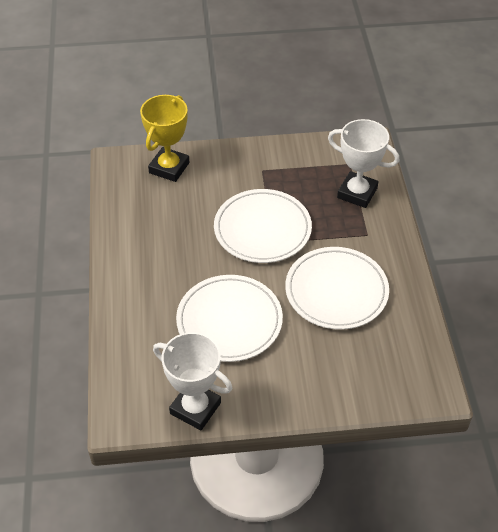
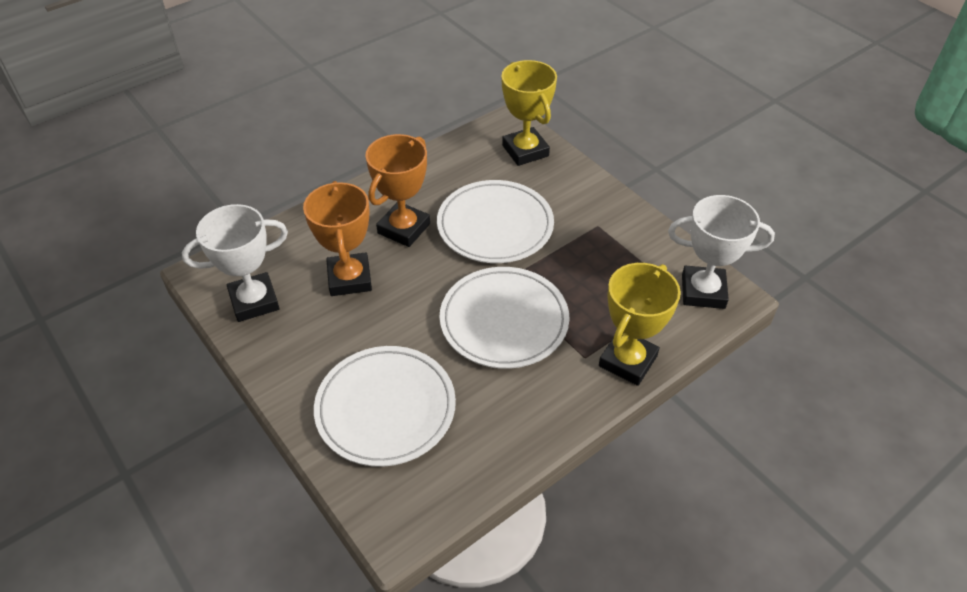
orange trophy: none = 0 -> [303,181,372,296] [365,134,430,247] = 2
yellow trophy: [140,95,189,182] = 1 -> [501,60,557,166] [599,263,681,386] = 2

